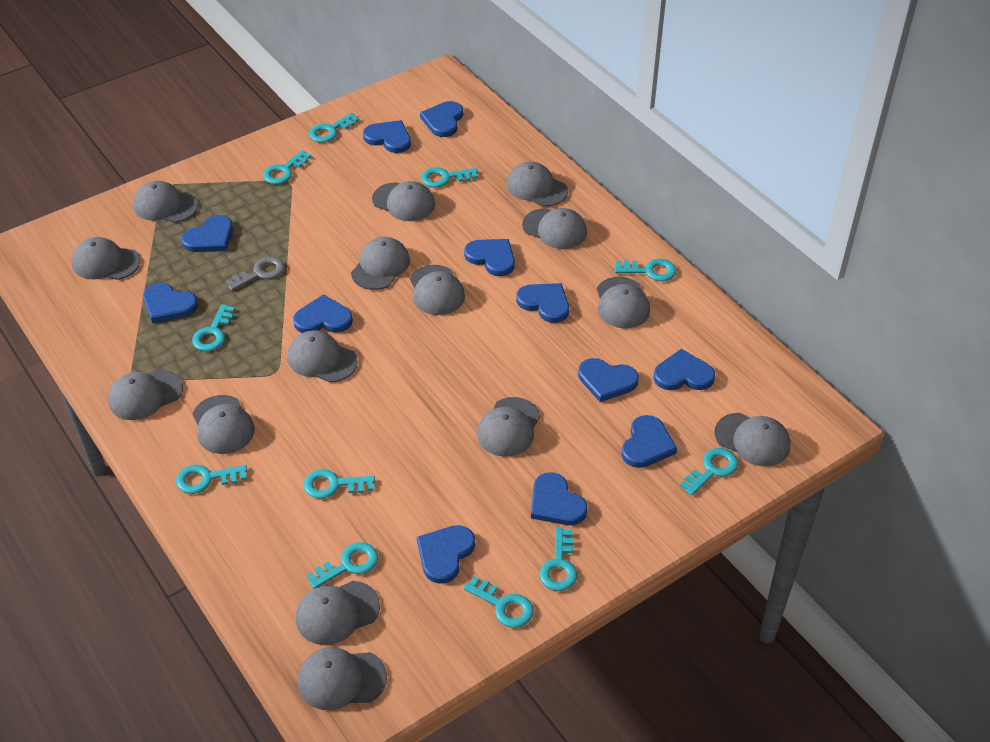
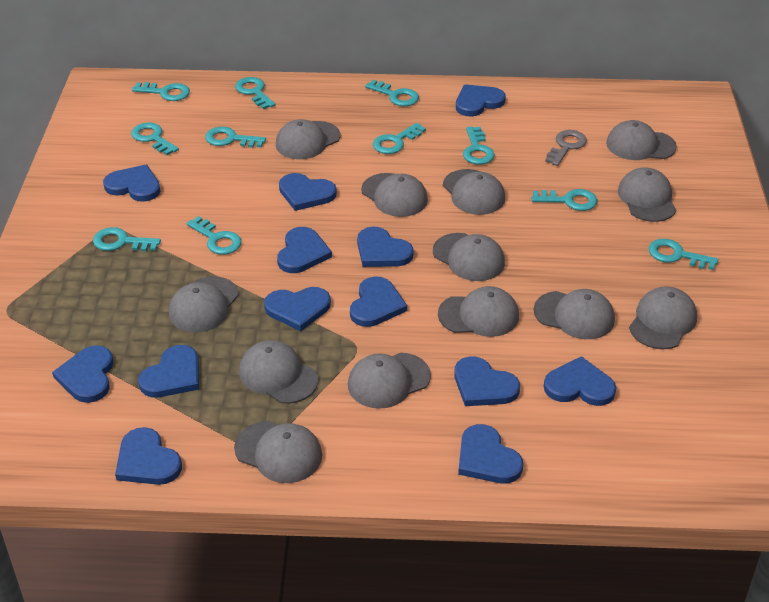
blue heart: [143,283,198,323] [181,215,233,252] [293,295,353,333] [363,120,411,153] [417,525,475,583] [420,101,463,137] [464,239,515,276] [516,283,569,323] [531,472,587,525] [578,358,639,402] [621,415,677,468] [653,349,715,390] = 12 -> [52,346,114,403] [103,165,161,202] [115,427,182,485] [138,345,199,397] [264,287,331,331] [277,227,332,273] [279,173,337,211] [350,277,407,327] [357,227,414,267] [454,357,520,406] [456,84,506,116] [458,424,523,483] [544,356,616,406] = 13
grey cap: [72,237,140,280] [108,369,183,420] [133,181,198,223] [193,395,255,454] [287,330,358,383] [296,581,380,645] [298,647,387,710] [351,237,410,290] [372,181,435,221] [410,265,465,315] [477,397,540,457] [507,162,568,207] [522,208,587,249] [597,277,650,328] [715,413,790,467] = 15 -> [169,276,239,332] [234,421,322,483] [239,340,318,404] [276,119,340,159] [348,353,431,409] [361,173,428,217] [433,233,505,281] [438,286,519,337] [443,169,505,215] [534,289,615,339] [606,120,677,160] [618,168,676,222] [629,286,697,349] = 13

